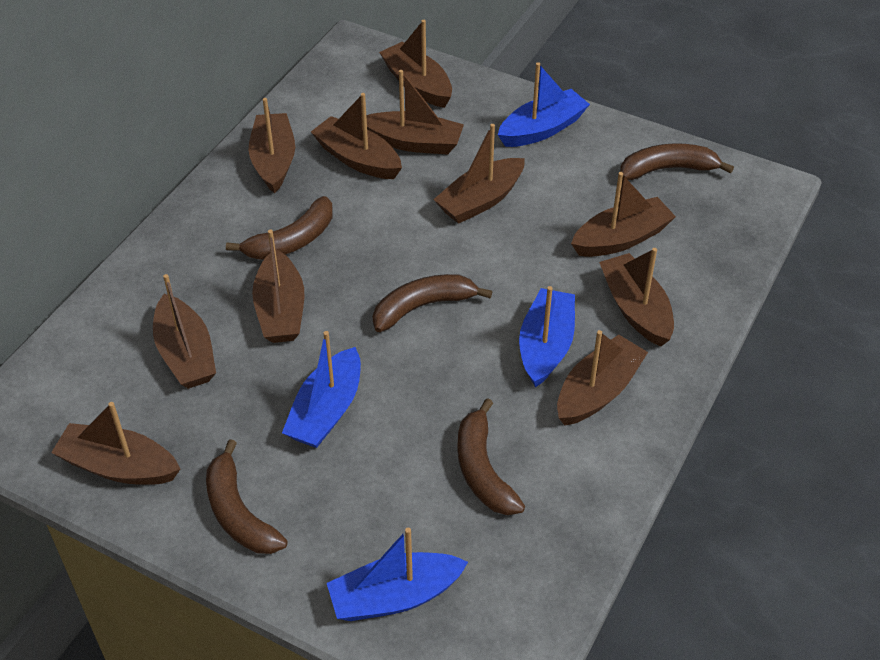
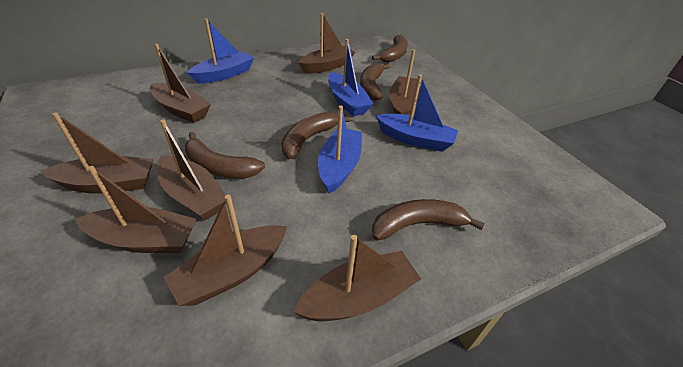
brown boat: [51,402,180,485] [153,274,216,389] [249,98,295,194] [252,229,304,343] [311,93,402,179] [366,70,464,155] [379,20,452,108] [433,124,525,224] [557,330,648,425] [571,172,676,257] [599,248,674,346] = 11 -> [40,112,154,194] [75,166,197,253] [150,44,211,123] [157,120,226,220] [164,195,287,306] [293,235,421,321] [298,13,355,74] [389,49,420,115] = 8

